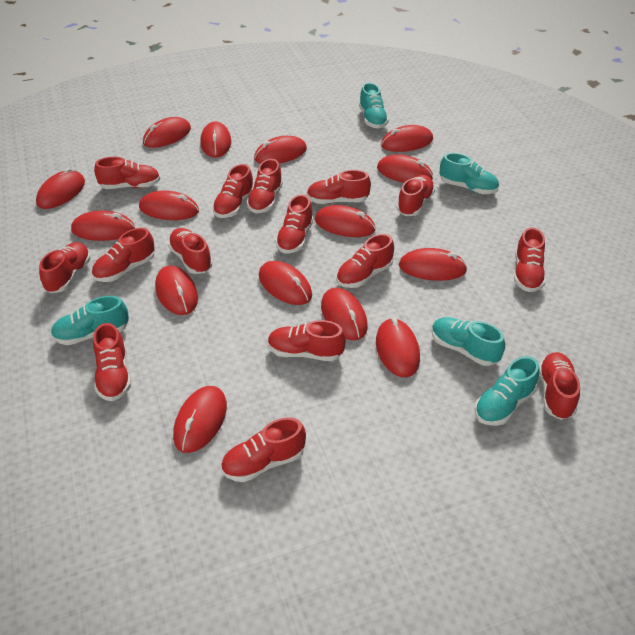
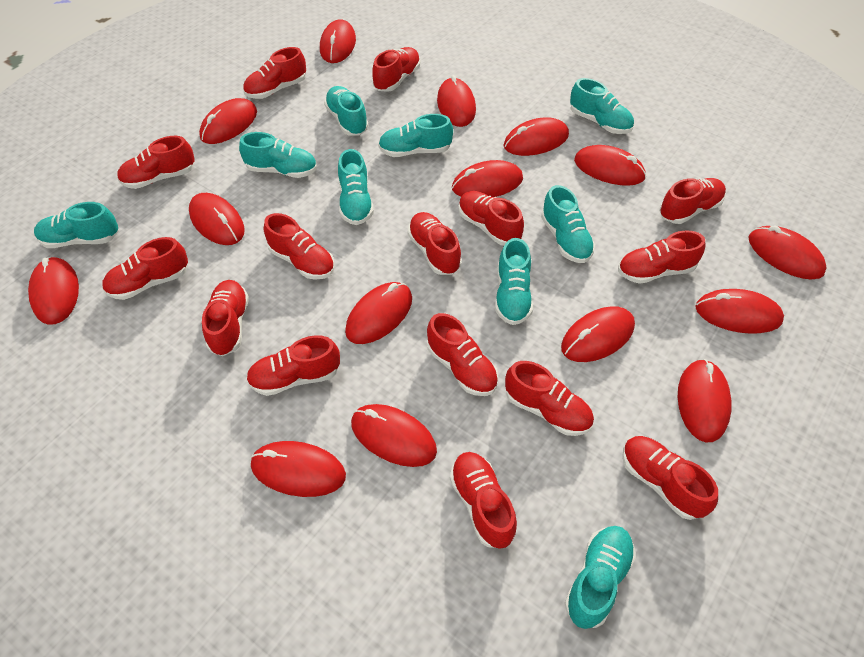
turquoise shoe: [51,296,129,345] [359,83,389,129] [432,317,505,366] [440,153,499,194] [474,356,539,426] = 5 -> [34,202,119,248] [239,132,317,178] [324,86,369,136] [338,149,374,225] [378,114,453,157] [495,238,533,325] [541,185,595,263] [564,526,636,629] [570,78,634,134] = 9

